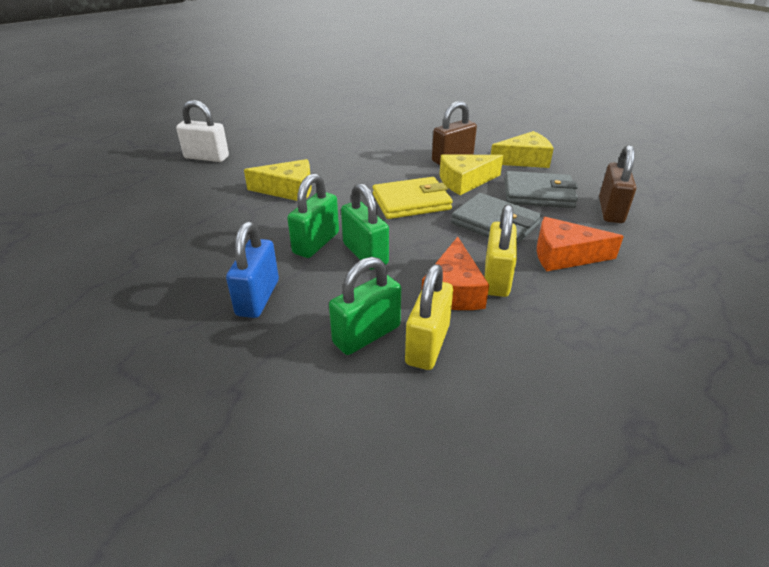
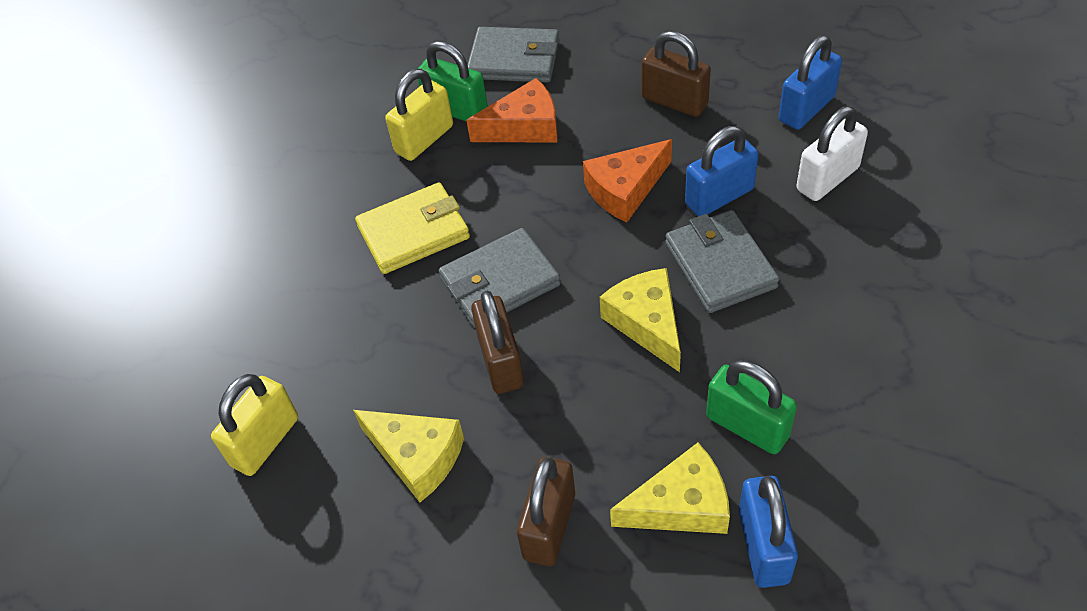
blue padlock: [226,222,279,318] = 1 -> [685,126,759,216] [739,476,798,588] [779,35,842,130] = 3
brown padlock: [432,101,477,165] [599,145,636,223] = 2 -> [471,291,524,394] [517,457,575,566] [642,31,711,117] = 3
green padlock: [287,173,339,258] [329,257,401,355] [341,183,389,270] = 3 -> [418,41,488,122] [706,360,797,454] = 2
grey wallet: [451,193,541,245] [504,171,578,208] = 2 -> [439,228,561,328] [467,27,559,83] [665,210,779,313] = 3

